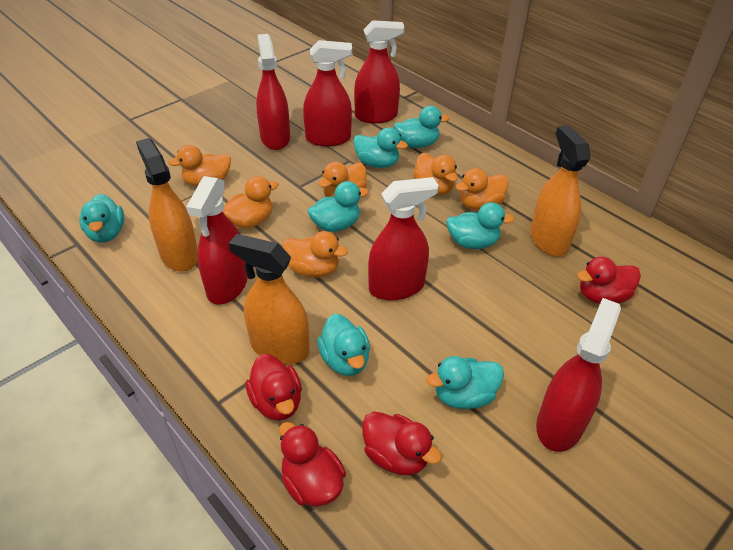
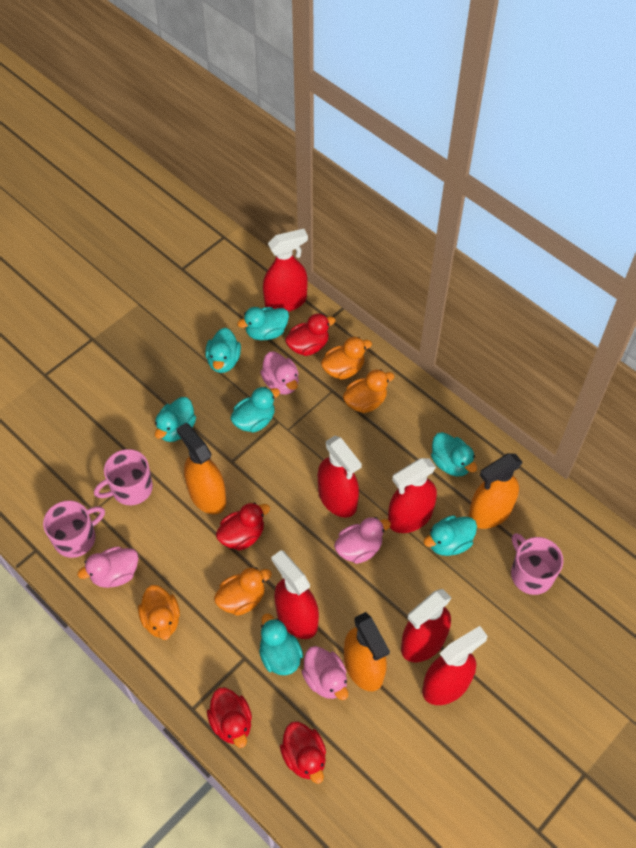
orange duck: [168,145,231,187] [222,176,279,229] [282,231,348,277] [319,162,367,197] [413,153,458,195] [456,168,509,210] = 6 -> [138,585,180,640] [214,567,272,616] [321,337,372,380] [343,369,395,413] = 4
pink duck: none = 0 -> [77,546,138,588] [260,352,299,395] [302,646,348,700] [334,517,391,564] = 4
pink mug: none = 0 -> [43,500,105,558] [94,449,153,505] [511,533,563,595] = 3

